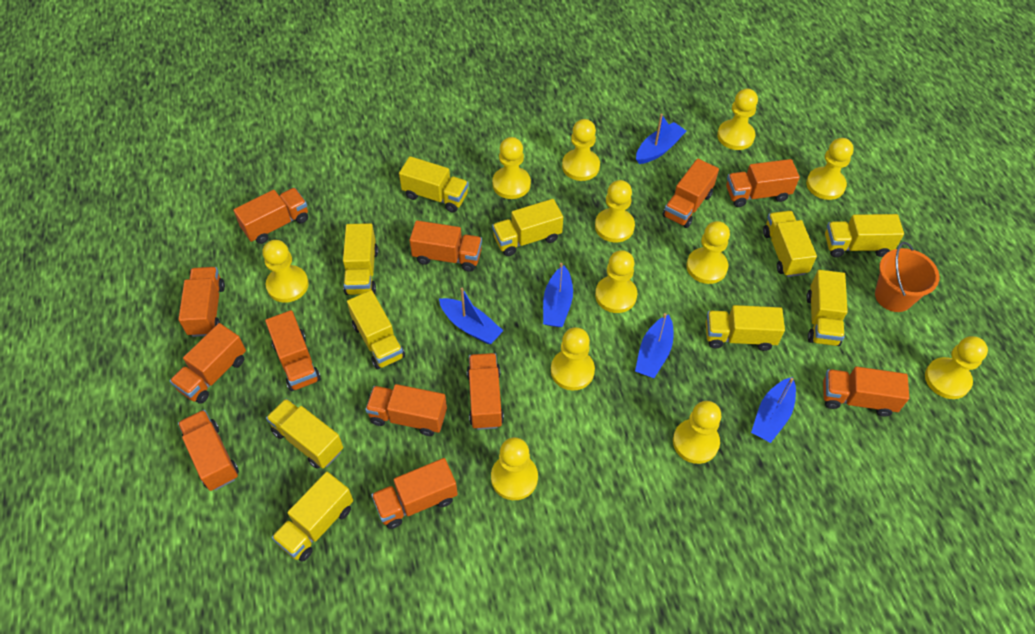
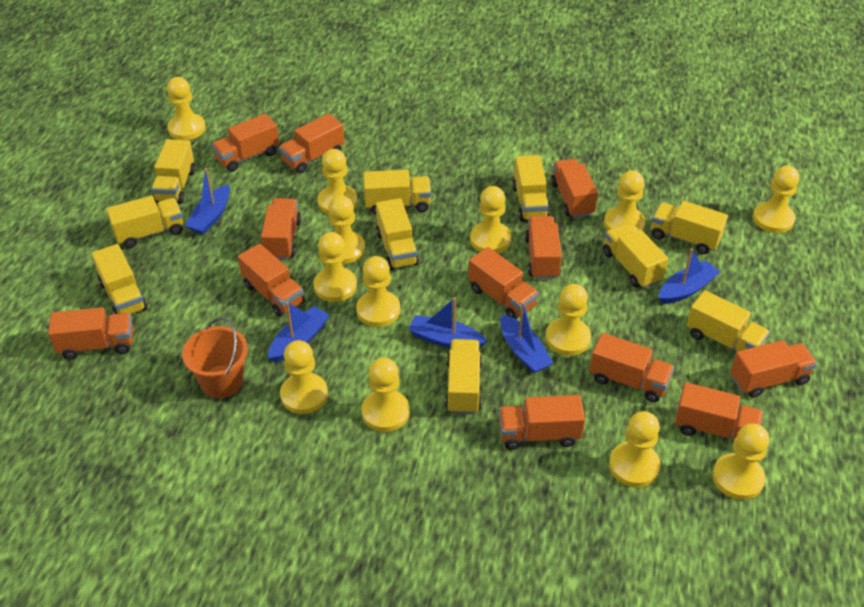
yellow pawn: [262,240,309,303] [491,437,538,500] [492,137,531,199] [551,327,595,391] [562,119,600,181] [595,180,635,243] [595,250,637,313] [673,401,721,464] [686,221,730,284] [717,89,758,150] [806,138,854,200] [925,336,988,399] = 12 -> [167,77,206,140] [280,340,328,414] [313,232,357,302] [318,149,357,214] [328,195,365,264] [356,256,400,327] [362,357,410,432] [470,186,511,253] [545,284,591,356] [604,170,645,231] [609,411,661,487] [712,424,769,500] [753,166,799,233] = 13

